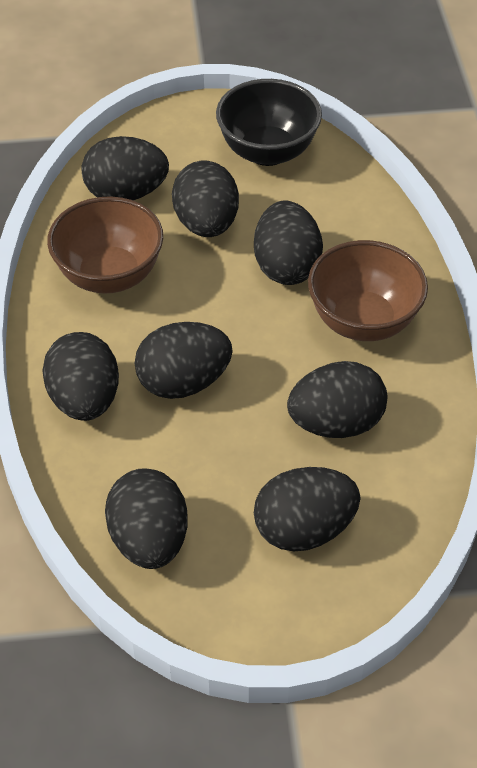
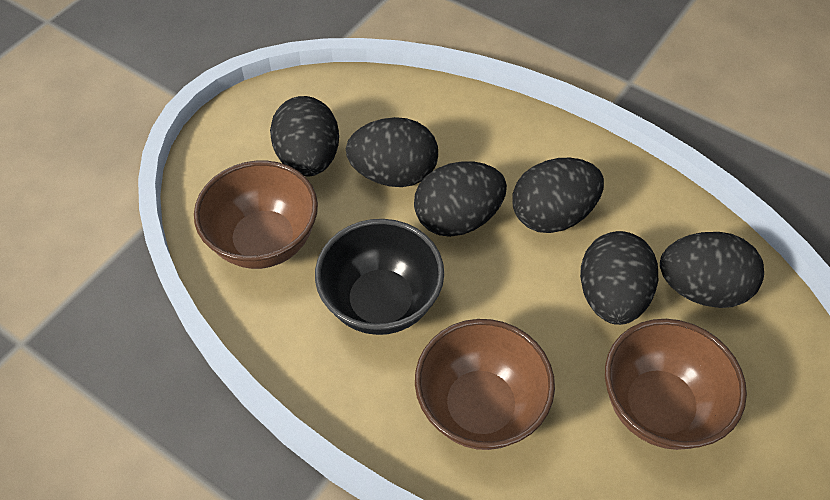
black egg: [42,332,119,421] [81,136,169,200] [105,468,188,569] [135,322,233,399] [172,161,239,237] [254,201,323,285] [254,467,361,551] [287,361,387,438] = 8 -> [270,96,339,176] [346,117,438,187] [414,161,507,237] [513,158,604,233] [580,231,658,325] [660,232,764,308] = 6
brown bowl: [47,196,163,294] [308,240,428,341] = 2 -> [194,161,318,269] [415,319,555,450] [605,319,747,450] = 3

